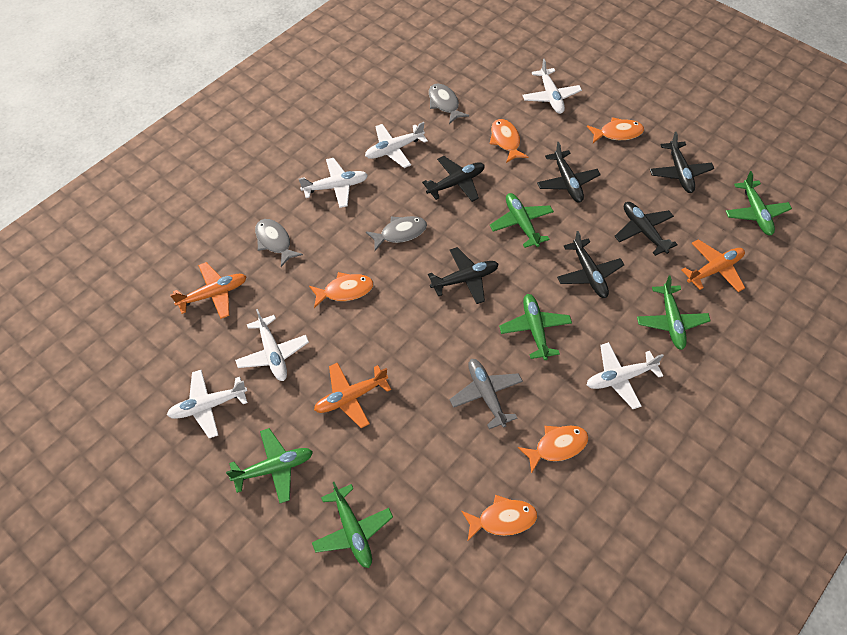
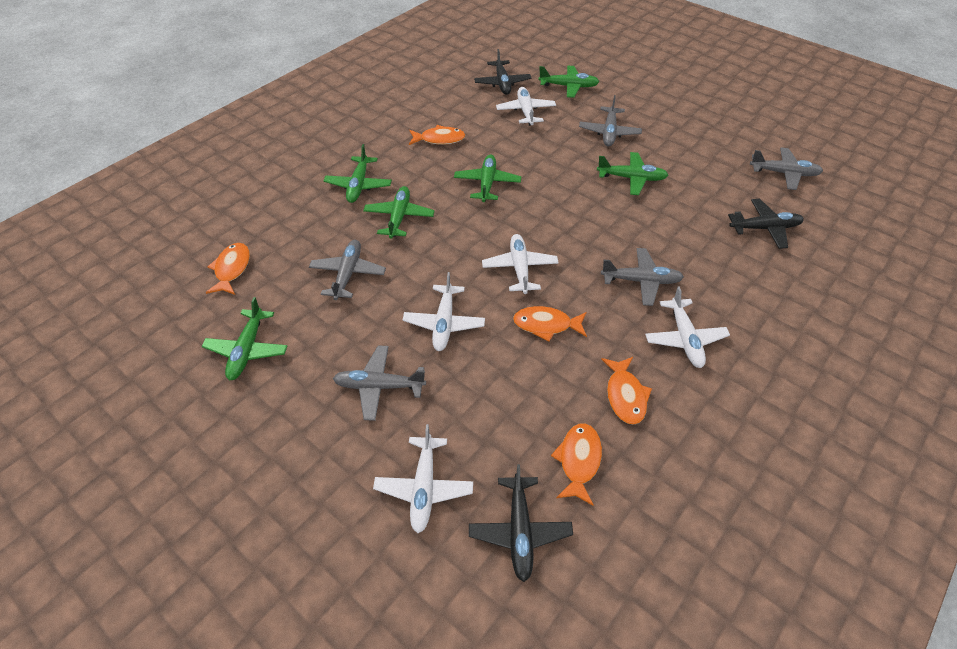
black plane: [422,156,485,202] [428,247,499,304] [537,142,601,202] [557,231,624,298] [614,202,678,256] [650,132,714,193] = 6 -> [469,464,573,582] [474,49,531,95] [728,199,804,249] = 3
grey fish: [255,219,303,267] [366,216,427,251] [429,83,469,124] = 3 -> none = 0
grey plane: [450,359,523,429] = 1 -> [309,240,386,300] [333,345,426,421] [579,95,642,146] [601,248,684,306] [750,148,823,190] = 5
orange plane: [170,262,247,319] [314,362,391,428] [682,239,745,292] = 3 -> none = 0
white plane: [167,370,248,438] [235,309,309,381] [299,158,368,208] [365,122,428,168] [522,59,582,114] [587,342,664,409] = 6 -> [373,424,473,533] [403,272,485,351] [482,234,559,294] [496,87,556,126] [645,286,730,368] = 5

